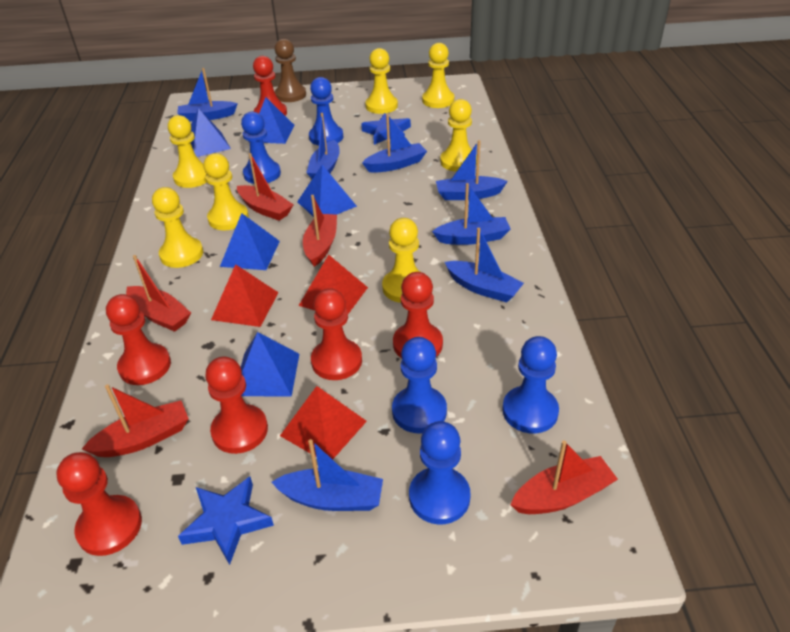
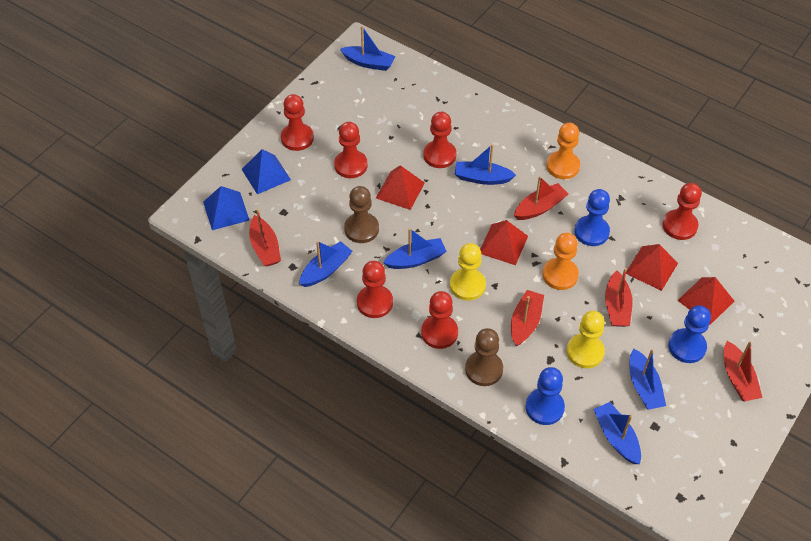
blue boat: [177,68,238,121] [272,439,383,511] [306,113,340,179] [362,114,427,173] [432,183,510,245] [436,140,508,200] [445,228,524,303] = 7 -> [299,241,352,287] [340,26,395,71] [383,228,446,269] [455,144,516,185] [593,402,641,464] [629,349,666,410] = 6
blue pawn: [241,112,281,184] [309,77,343,145] [392,337,447,433] [409,421,471,524] [502,336,559,433] = 5 -> [525,367,565,425] [574,189,610,246] [668,305,711,363] = 3
blue pyramid: [190,108,231,157] [220,213,280,270] [241,332,299,397] [248,97,295,144] [297,165,357,217] = 5 -> [203,186,249,230] [242,149,291,194] = 2
blue star: [178,477,274,565] [361,113,411,145] = 2 -> none = 0
brown pawn: [274,39,306,102] = 1 -> [344,186,379,243] [465,328,503,386] = 2
orange pawn: none = 0 -> [542,233,579,290] [546,123,580,179] = 2
red pyramid: [211,264,279,327] [280,386,367,460] [299,255,368,314] = 3 -> [376,165,425,210] [480,220,528,265] [626,244,678,291] [677,277,734,325] = 4
yellow pawn: [152,187,203,268] [168,115,207,188] [203,153,249,230] [365,48,398,114] [382,218,420,303] [422,43,454,108] [440,99,477,172] = 7 -> [450,243,486,301] [566,311,605,368] = 2

